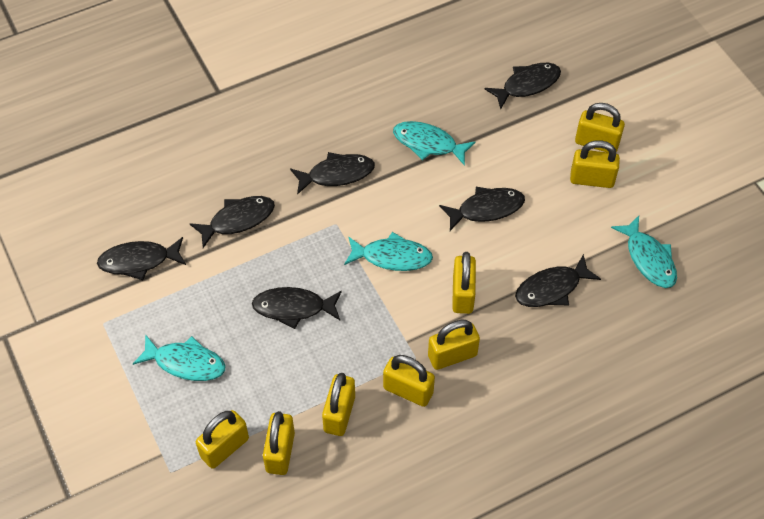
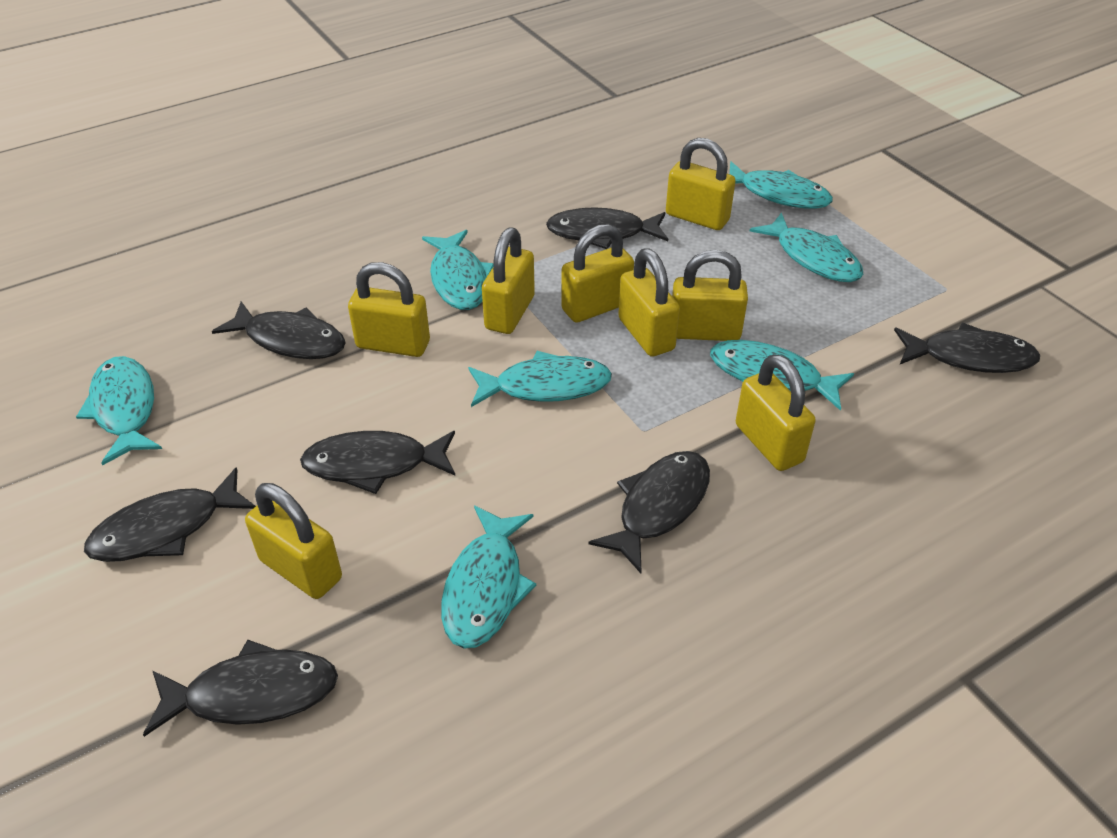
turquoise fish: [133,334,226,381] [344,232,433,271] [393,121,475,166] [611,216,677,288] = 4 -> [76,356,162,465] [422,230,494,310] [441,506,536,649] [468,351,612,407] [710,340,854,411] [730,161,833,209] [750,212,864,282] = 7

